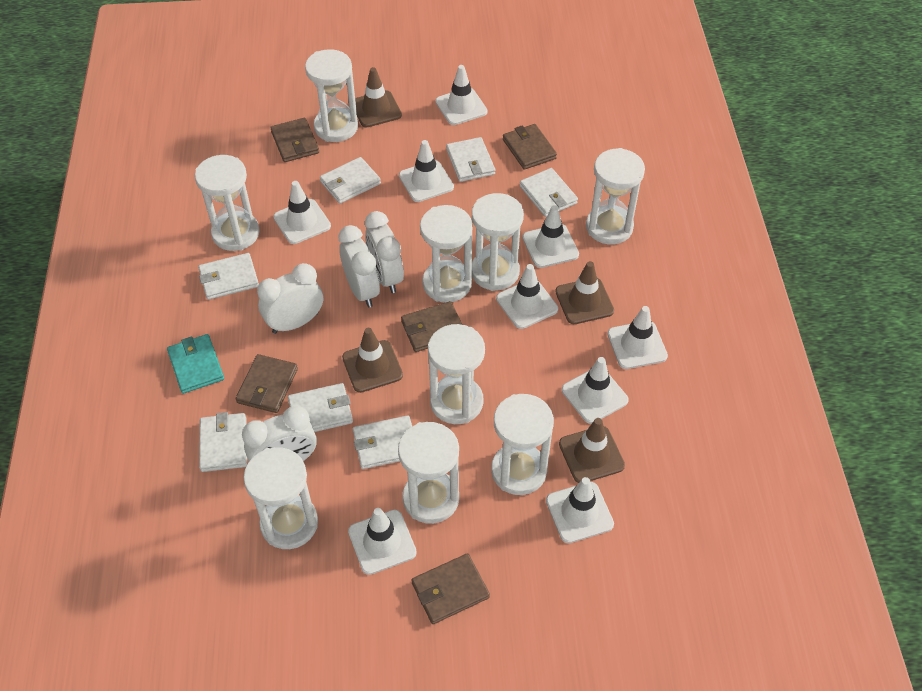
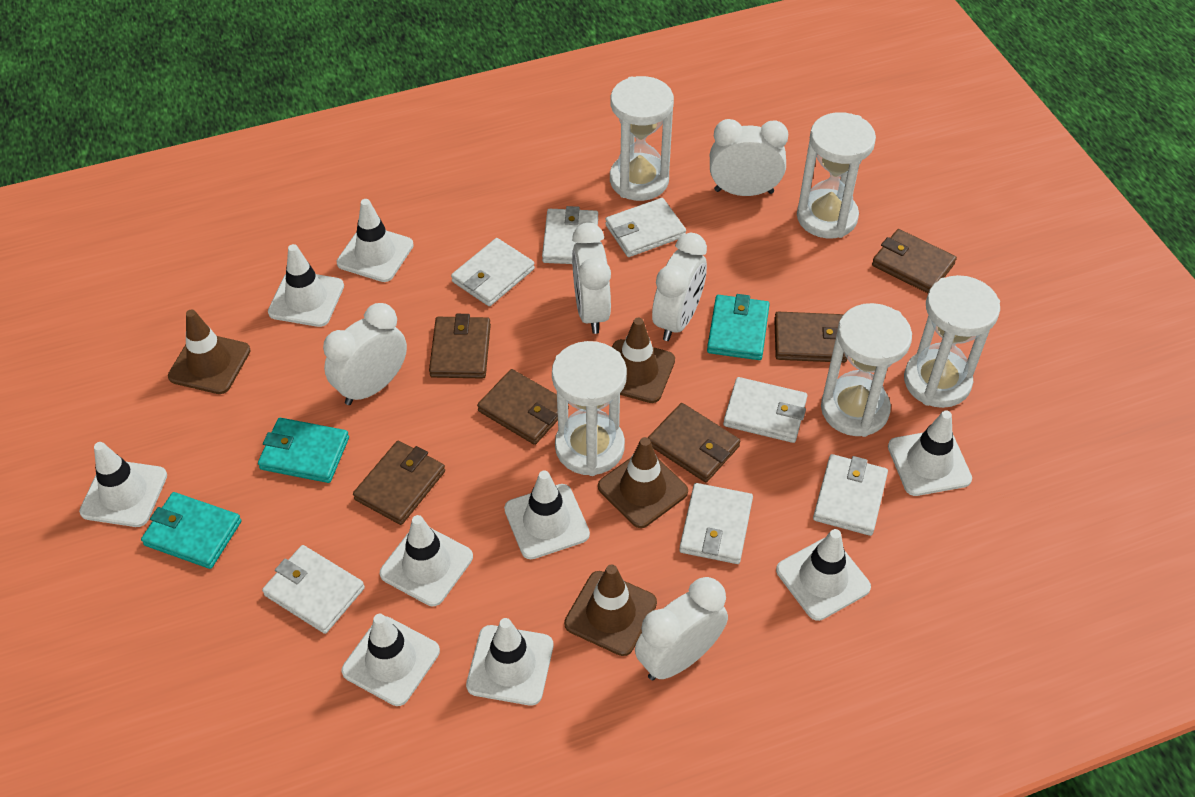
brown wallet: [236,354,298,413] [270,118,319,162] [401,301,462,352] [412,553,490,624] [503,124,557,170] = 5 -> [353,441,445,525] [429,314,491,379] [477,369,569,445] [648,403,740,482] [774,312,847,363] [872,229,957,293] = 6
turquoise wallet: [167,334,224,394] = 1 -> [141,492,241,569] [258,418,349,483] [707,294,770,360] = 3
white clock: [242,406,317,461] [257,263,323,334] [338,225,380,307] [365,211,404,293] = 4 -> [323,303,407,405] [572,223,611,334] [635,577,728,680] [652,233,707,341] [710,119,788,196] = 5
white hourglass: [195,155,260,251] [244,447,318,549] [305,49,358,142] [398,422,459,524] [420,205,473,303] [428,324,485,424] [472,193,524,291] [491,394,554,495] [586,148,645,245] = 9 -> [552,341,627,476] [610,76,674,201] [797,112,876,238] [821,303,912,437] [904,275,1000,408] = 5

